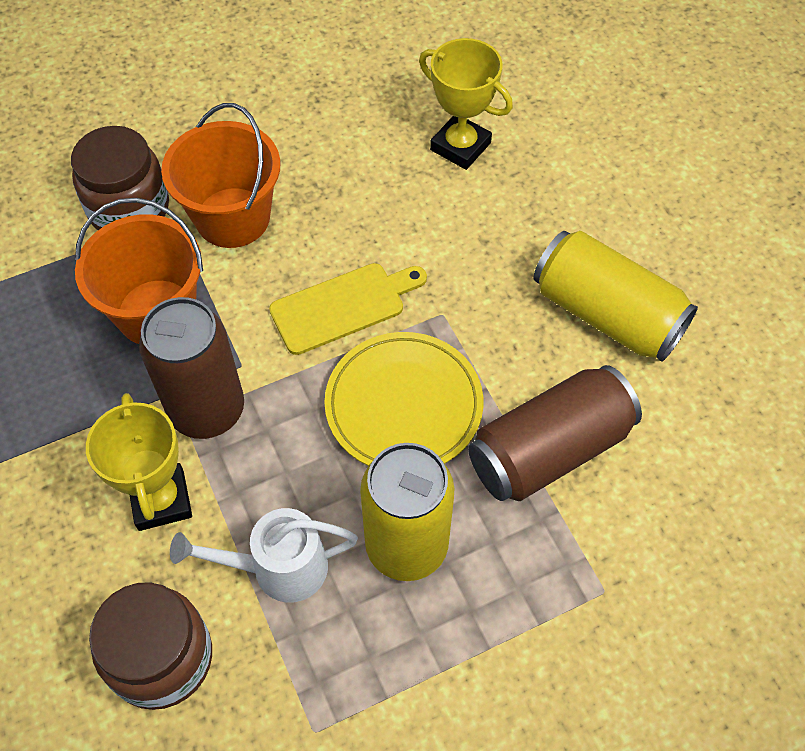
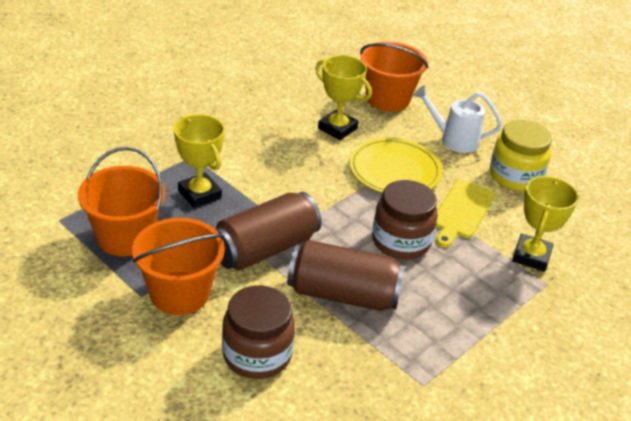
orange bucket: [75,198,203,344] [161,103,280,248] = 2 -> [78,147,166,256] [132,218,225,315] [360,42,428,112] = 3
yellow can: [360,443,455,581] [534,231,698,362] = 2 -> none = 0
yellow jar: none = 0 -> [490,120,552,191] = 1
yellow trophy: [86,393,192,531] [419,38,513,170] = 2 -> [174,114,225,208] [315,55,372,140] [512,176,579,272] = 3

